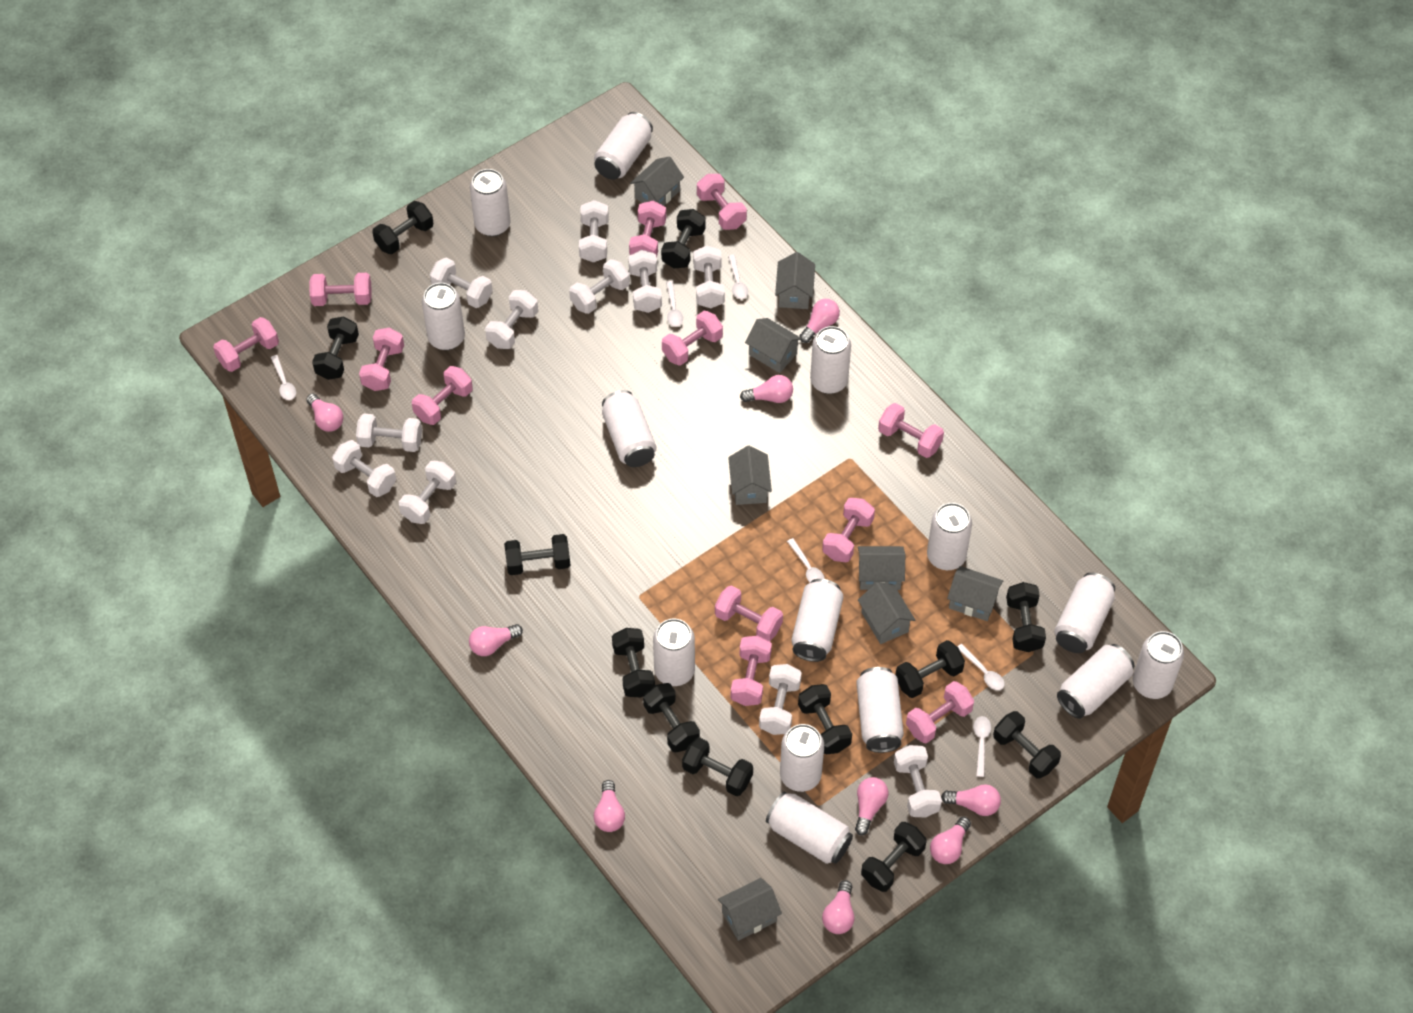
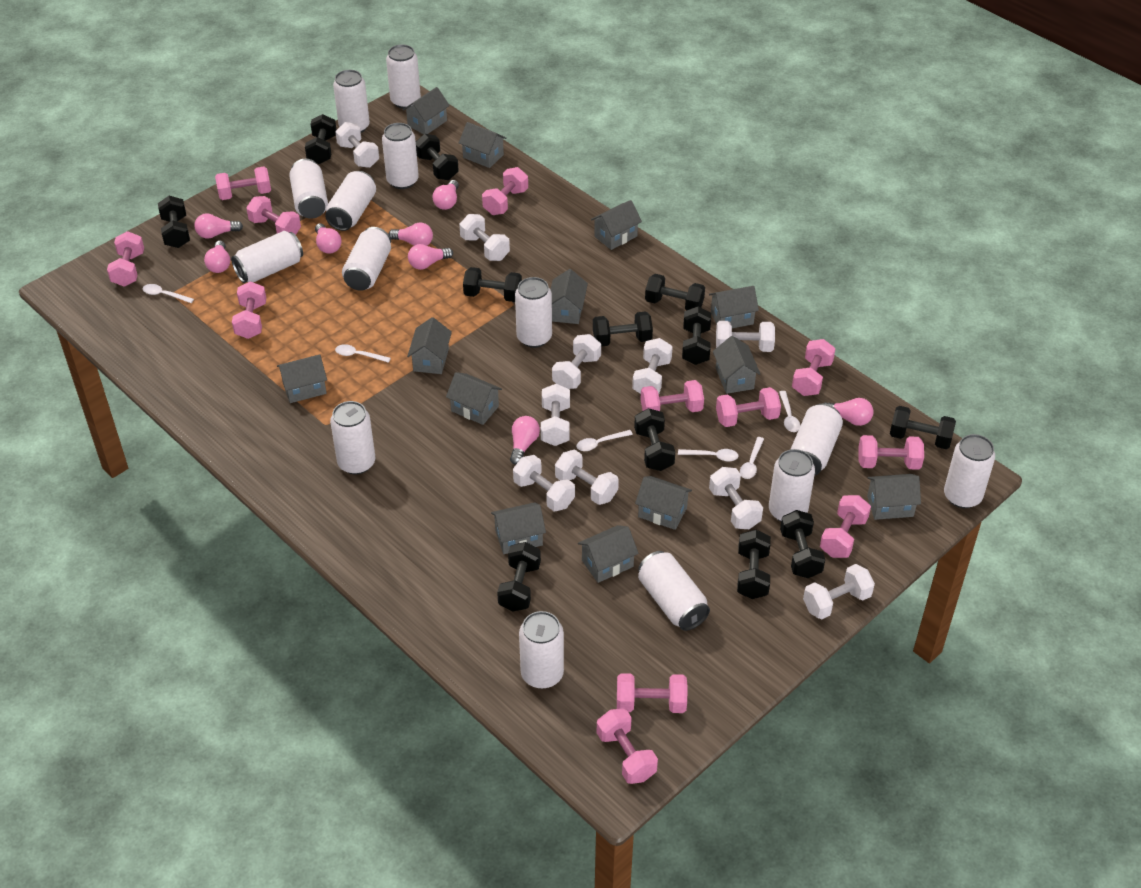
grey house: [630,157,684,206] [718,878,782,941] [728,446,772,505] [745,318,802,373] [775,252,815,309] [858,546,905,590] [858,582,915,644] [947,566,1003,621] = 8 -> [277,354,327,403] [403,87,450,134] [407,317,452,374] [446,372,502,425] [459,122,506,168] [491,502,546,554] [550,269,588,324] [578,525,639,583] [591,200,642,250] [635,476,692,530] [709,286,759,328] [713,336,760,394] [867,474,921,520] = 13
pink light bulb: [306,394,343,432] [469,624,523,656] [594,780,625,832] [740,375,793,403] [799,299,840,343] [822,880,854,934] [855,777,889,835] [930,817,971,864] [941,784,1001,816] = 9 -> [195,213,243,239] [204,241,230,273] [315,223,341,254] [389,222,433,246] [408,244,453,270] [433,180,459,210] [510,416,540,465] [823,398,874,426] = 8
white dumbbell: [332,440,396,497] [356,414,422,452] [399,461,456,524] [430,257,493,308] [485,290,538,349] [569,259,630,314] [579,200,609,262] [628,250,662,313] [693,246,725,308] [759,664,802,735] [894,745,942,818] = 11 -> [335,122,379,168] [459,214,510,261] [513,455,575,511] [541,384,570,446] [552,334,601,389] [555,450,619,505] [632,338,673,394] [709,467,763,529] [716,321,775,352] [803,564,875,619] = 10

